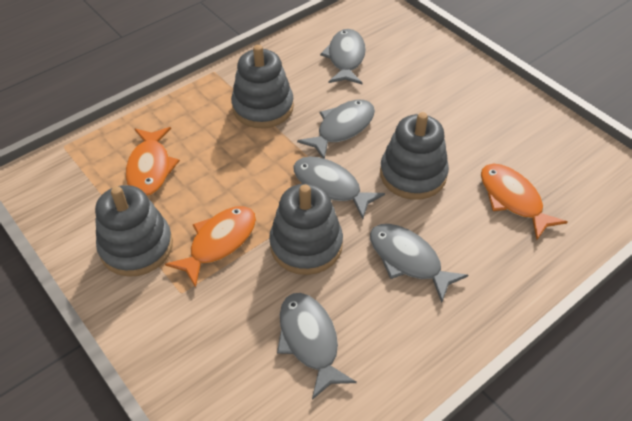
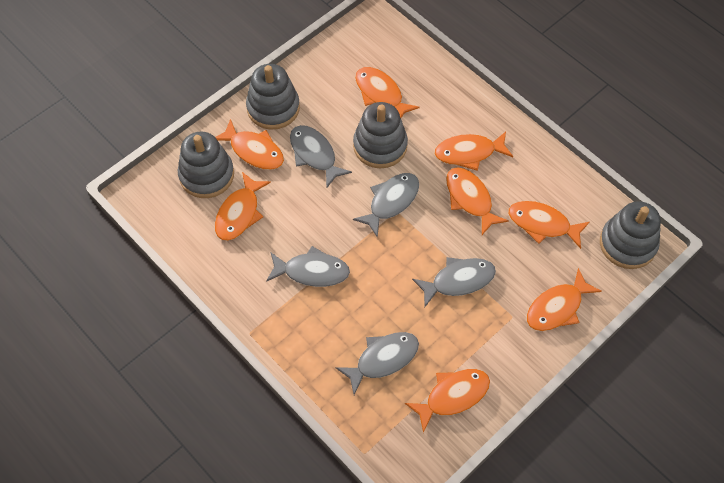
orange fish: [126,127,180,196] [165,206,256,288] [481,163,567,240] = 3 -> [215,119,284,170] [215,172,271,241] [355,67,420,118] [405,369,490,433] [435,132,513,171] [446,168,509,235] [508,201,590,249] [527,268,602,331] = 8

